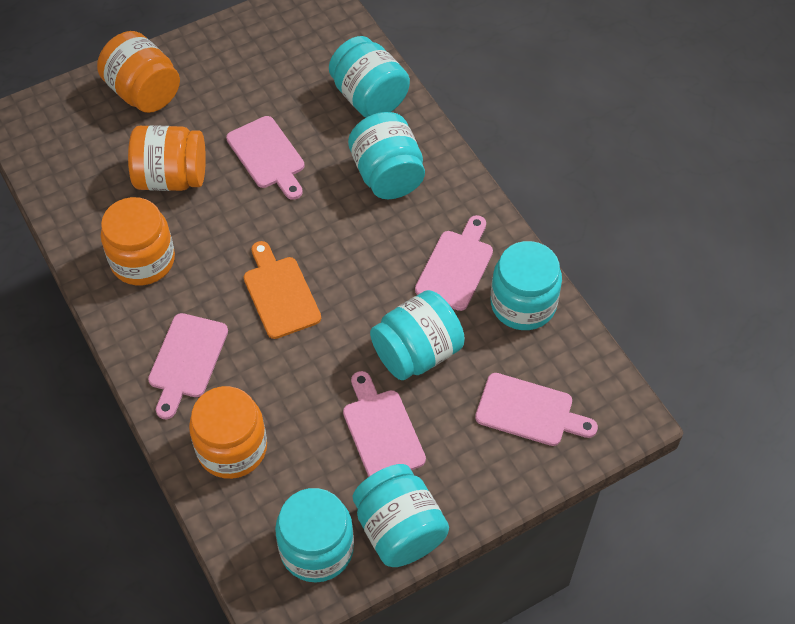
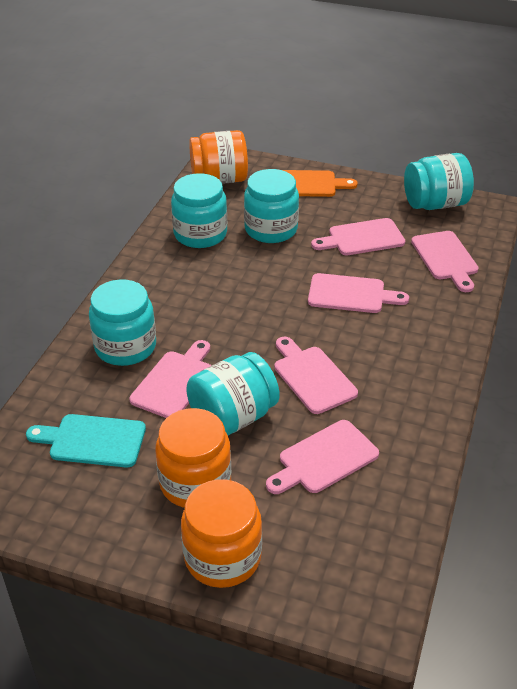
orange jar: [97,31,180,113] [101,197,175,286] [128,125,206,191] [189,386,267,479] = 4 -> [155,408,231,508] [181,479,262,588] [189,130,248,184] = 3
pink cutting board: [148,313,228,419] [226,116,304,200] [343,371,426,477] [415,215,493,311] [475,373,598,446] = 5 -> [129,340,211,418] [266,420,379,494] [274,337,358,414] [308,273,409,313] [311,218,405,255] [411,231,479,292] = 6
turquoise cutting board: none = 0 -> [26,414,146,467] = 1
turquoise jar: [275,488,354,582] [329,36,410,117] [348,112,425,199] [353,464,449,567] [370,290,465,380] [491,241,562,330] = 6 -> [89,279,156,366] [171,173,227,248] [186,352,280,436] [244,169,299,243] [404,153,474,210] = 5

